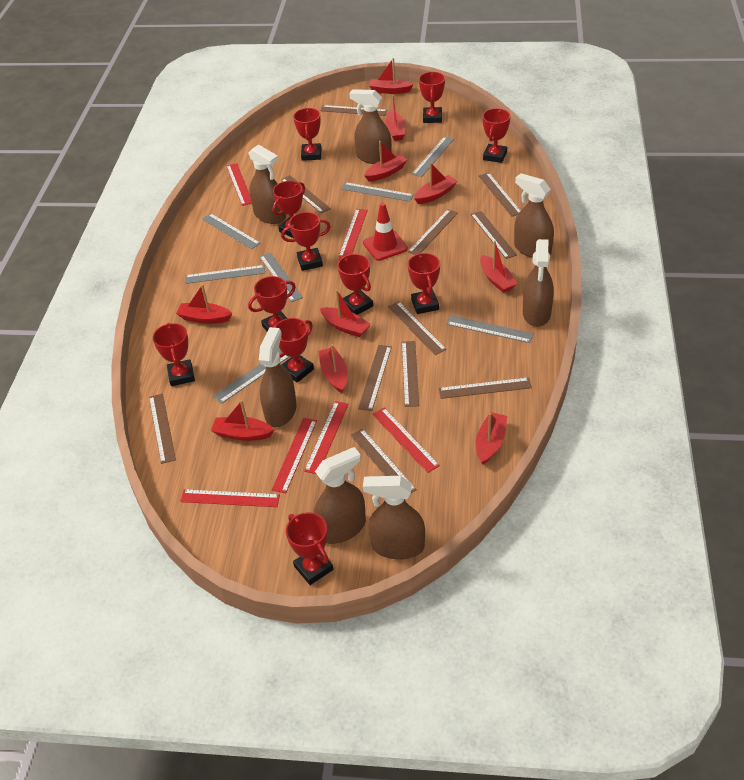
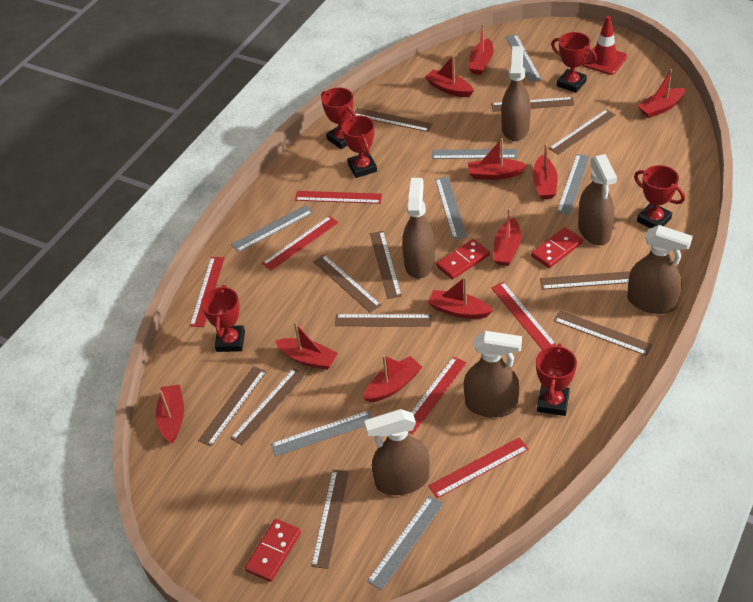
brown spray bottle: [248,145,286,224] [259,327,297,427] [314,447,366,544] [349,89,392,164] [363,476,425,559] [514,173,554,258] [523,239,554,327] = 7 -> [365,409,430,495] [402,178,435,279] [464,331,522,418] [501,46,531,141] [578,154,617,245] [627,225,693,314] = 6
red domino: none = 0 -> [245,519,301,582] [436,239,490,279] [531,227,583,268] = 3
red trophy: [153,323,195,386] [248,276,296,331] [273,181,305,238] [274,318,314,383] [281,212,331,271] [286,512,333,585] [293,108,321,161] [338,254,373,315] [408,253,440,314] [419,72,445,123] [482,108,510,163] = 11 -> [201,285,245,352] [321,87,356,149] [342,116,377,178] [536,343,577,416] [551,32,597,93] [634,165,685,228] = 6

